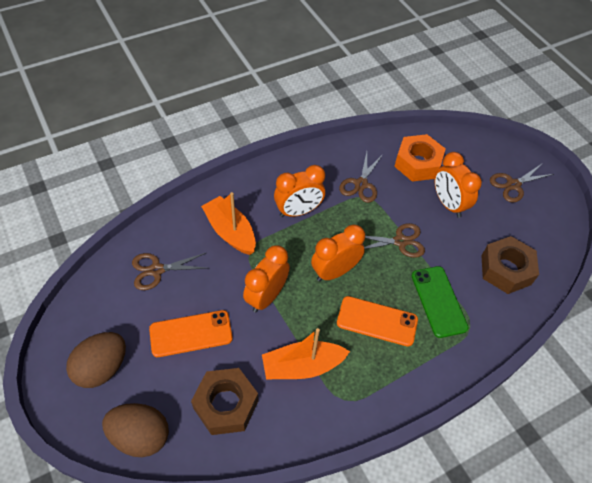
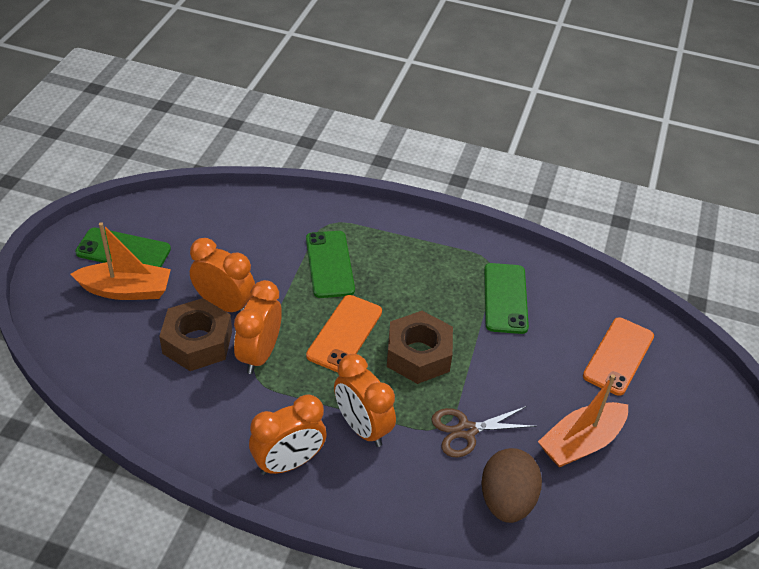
brown egg: [66,332,126,388] [102,403,169,457] = 2 -> [481,448,542,523] = 1
brown scissors: [132,253,207,290] [339,152,383,203] [364,223,425,258] [490,164,554,202] = 4 -> [431,406,537,457] = 1
green phone: [411,266,469,338] = 1 -> [75,228,171,267] [306,231,355,298] [484,263,529,334] = 3
orange nut: [394,134,445,182] = 1 -> none = 0

